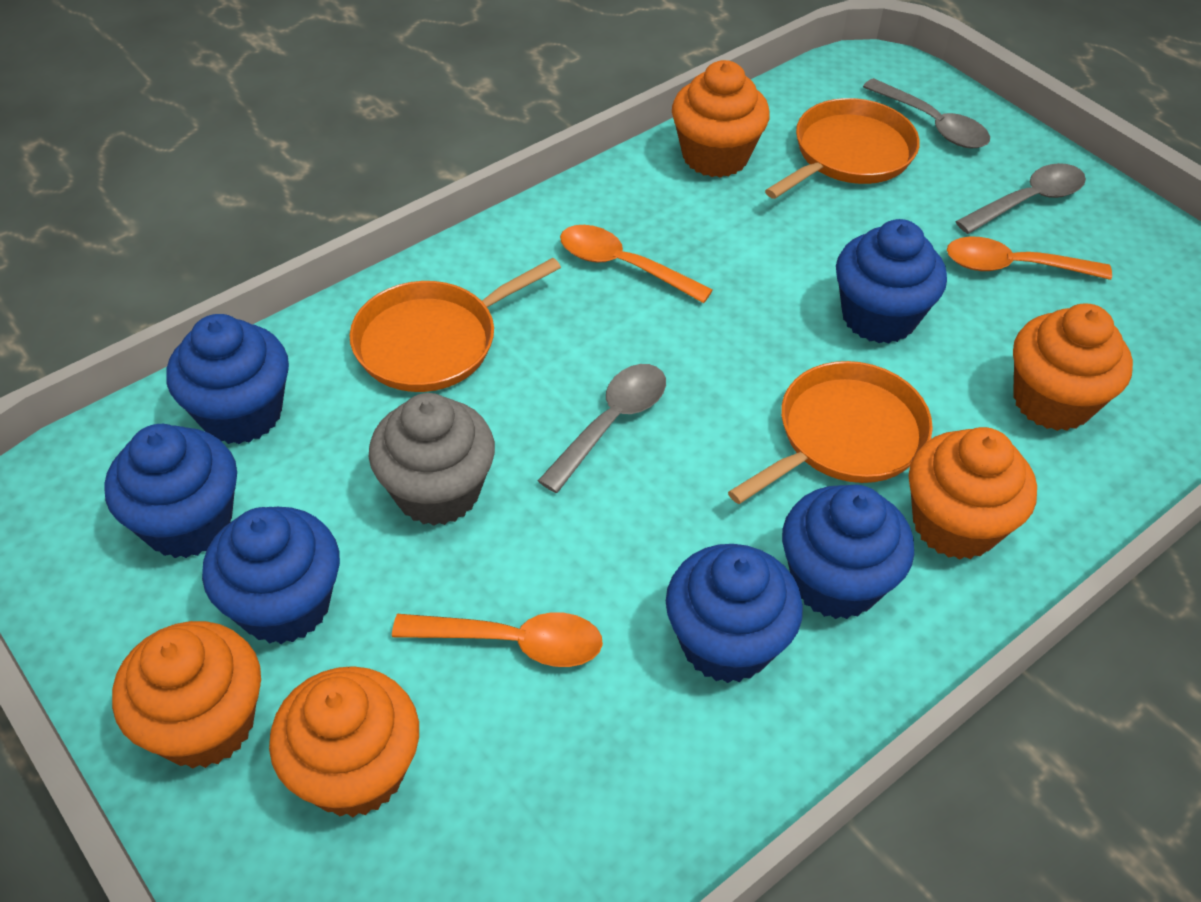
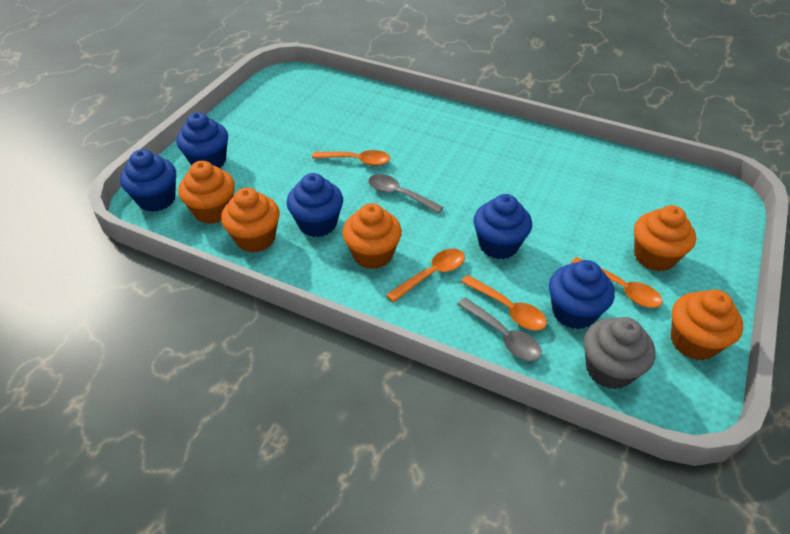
blue cupcake: [104,424,237,558] [166,314,289,444] [202,507,340,644] [666,544,803,683] [782,485,914,619] [836,219,947,344] = 6 -> [120,149,176,212] [176,112,228,168] [287,173,343,237] [473,194,532,259] [549,260,615,329] = 5
grey spoon: [538,364,666,493] [863,78,990,149] [955,163,1086,234] = 3 -> [369,174,444,214] [457,297,542,361] = 2
orange pan: [349,258,561,392] [728,361,933,504] [765,98,920,199] = 3 -> none = 0
orange spoon: [392,612,603,667] [560,225,713,303] [947,237,1112,280] = 3 -> [312,150,390,166] [386,249,465,303] [461,275,547,331] [571,257,663,308] = 4

